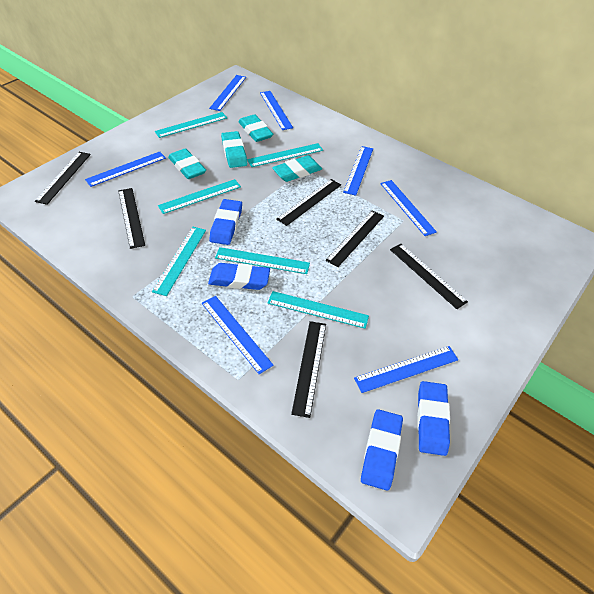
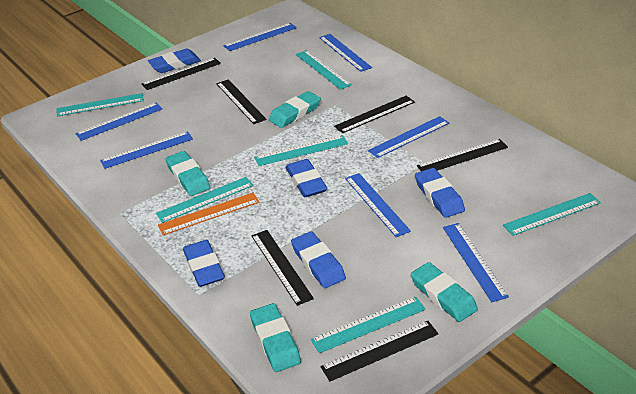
blue eraser: [208,263,270,290] [209,199,242,245] [361,409,403,491] [417,381,450,456] = 4 -> [148,49,201,73] [183,240,225,287] [286,159,328,197] [291,231,346,288] [415,168,465,218] = 5
orange ruler: none = 0 -> [158,193,259,235] = 1

